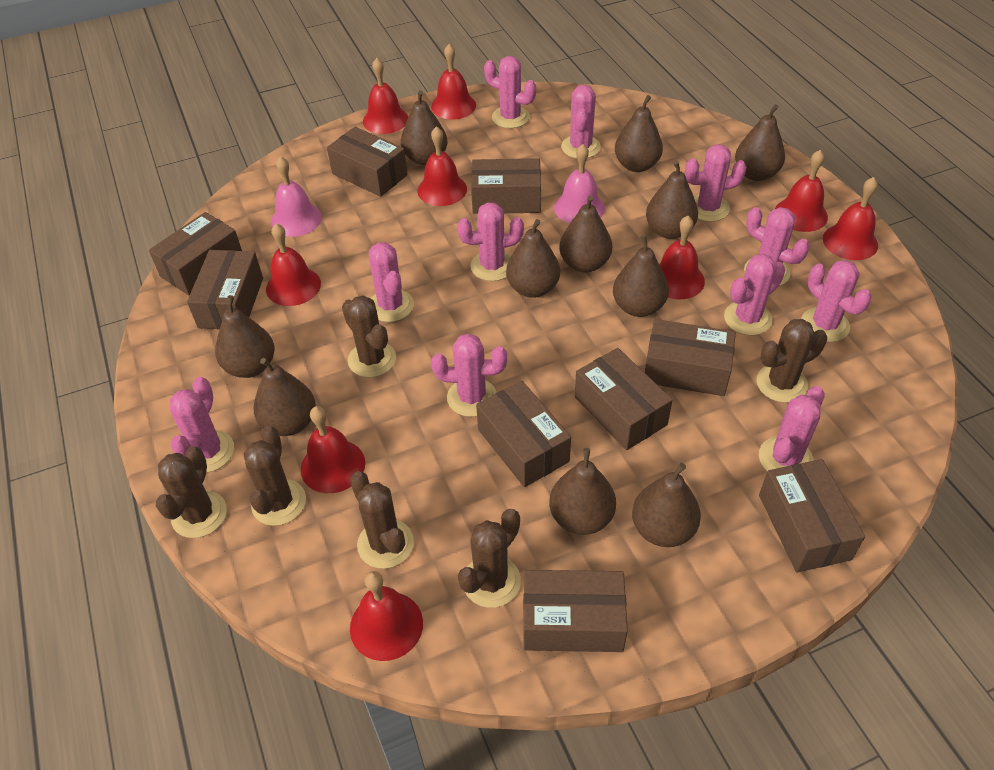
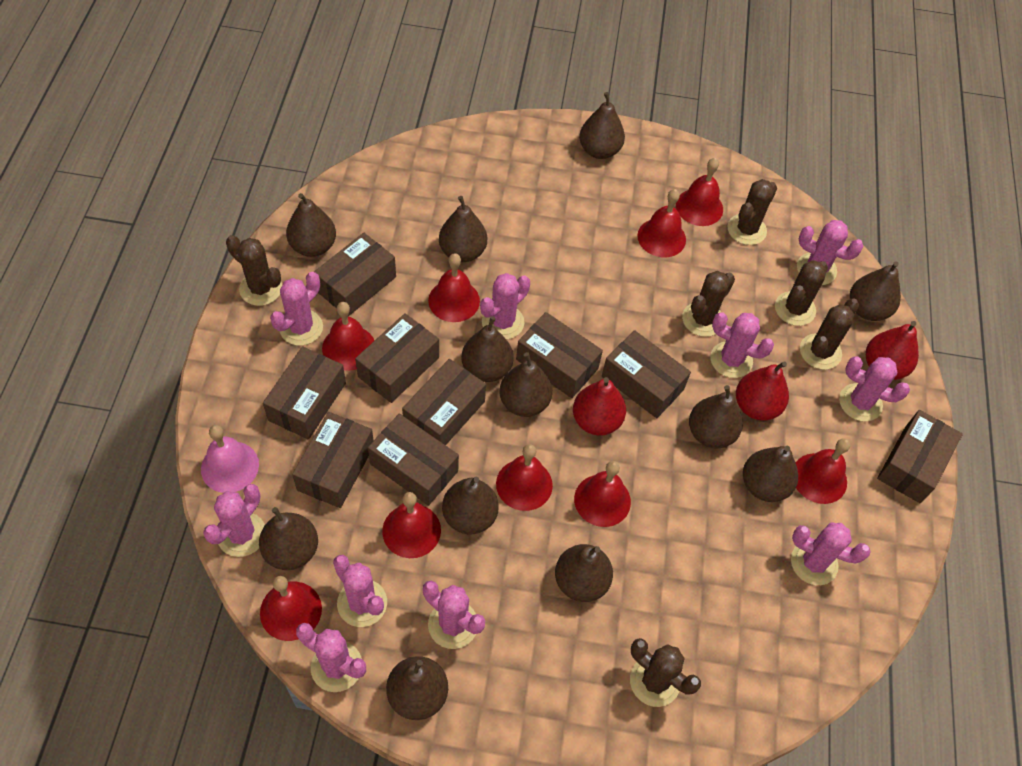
brown pear: [215,295,275,378] [253,358,316,436] [401,90,448,165] [506,219,560,298] [549,448,616,535] [559,195,612,272] [613,235,669,317] [615,95,663,172] [632,463,701,547] [646,160,698,239] [735,104,785,181] = 11 -> [259,507,318,570] [286,193,336,257] [386,656,448,720] [439,196,487,262] [442,477,499,534] [462,316,513,382] [499,352,552,417] [555,544,613,602] [579,92,625,159] [689,385,743,448] [743,446,798,502] [850,261,901,321] = 12
pink bell: [271,156,322,237] [554,144,605,223] = 2 -> [201,425,259,493] = 1
pink cactus: [170,377,234,473] [369,242,414,322] [431,333,507,417] [457,202,524,281] [484,56,536,128] [561,85,601,158] [685,144,747,222] [724,254,785,335] [744,207,810,286] [759,386,825,471] [801,260,872,342] = 11 -> [203,484,265,557] [270,272,323,346] [296,623,366,692] [333,555,387,627] [423,581,485,649] [480,273,530,340] [710,312,774,378] [791,522,871,585] [797,220,864,285] [839,357,910,421] = 10
red pear: none = 0 -> [573,377,626,436] [736,361,789,421] [866,321,919,380] = 3

